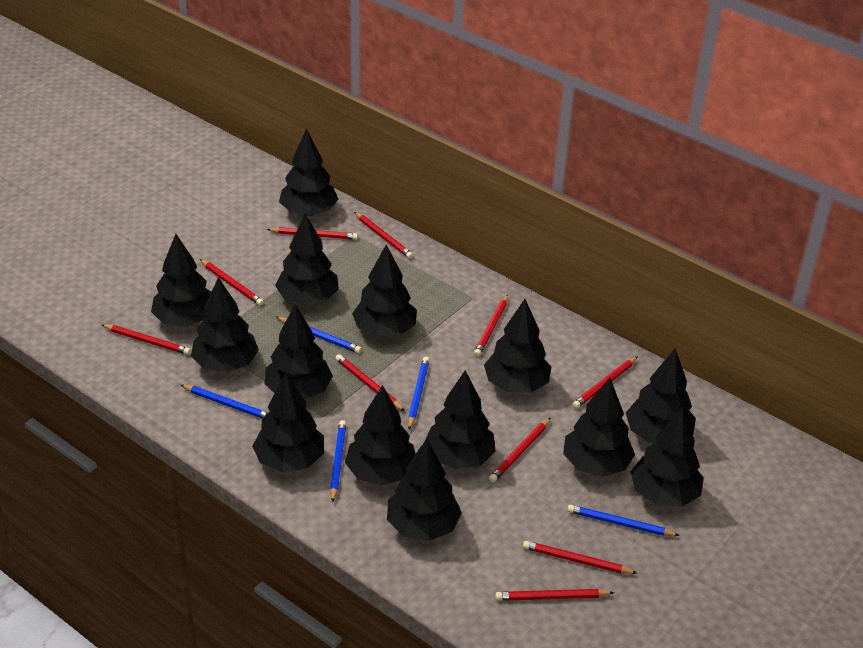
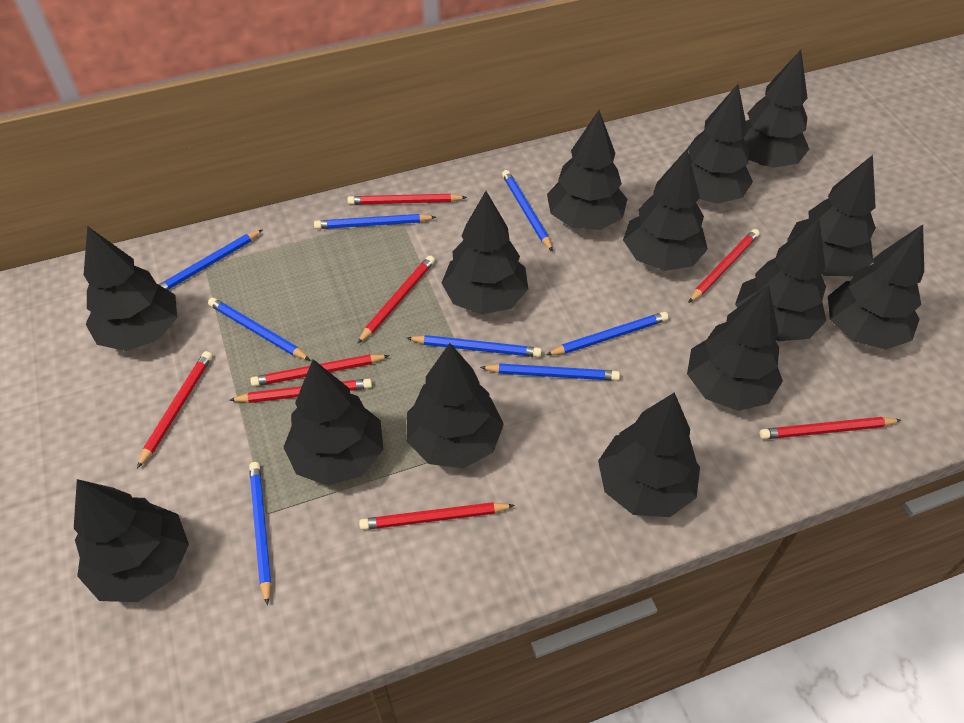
blue pencil: [181,385,268,419] [276,317,362,353] [330,420,346,503] [408,357,430,429] [567,505,680,536] = 5 -> [159,229,263,290] [208,298,310,360] [249,462,271,606] [314,214,436,229] [407,335,541,357] [480,363,620,381] [502,170,553,252] [546,312,669,355] = 8
red pencil: [102,324,191,355] [200,259,264,306] [267,227,358,240] [335,354,405,411] [354,212,413,259] [474,294,508,357] [489,418,550,482] [495,589,614,601] [523,541,637,574] [572,356,638,409] = 10 -> [137,351,212,468] [230,379,372,403] [250,354,390,387] [347,194,467,205] [357,256,435,344] [359,502,515,530] [688,229,759,303] [760,417,901,439] = 8

